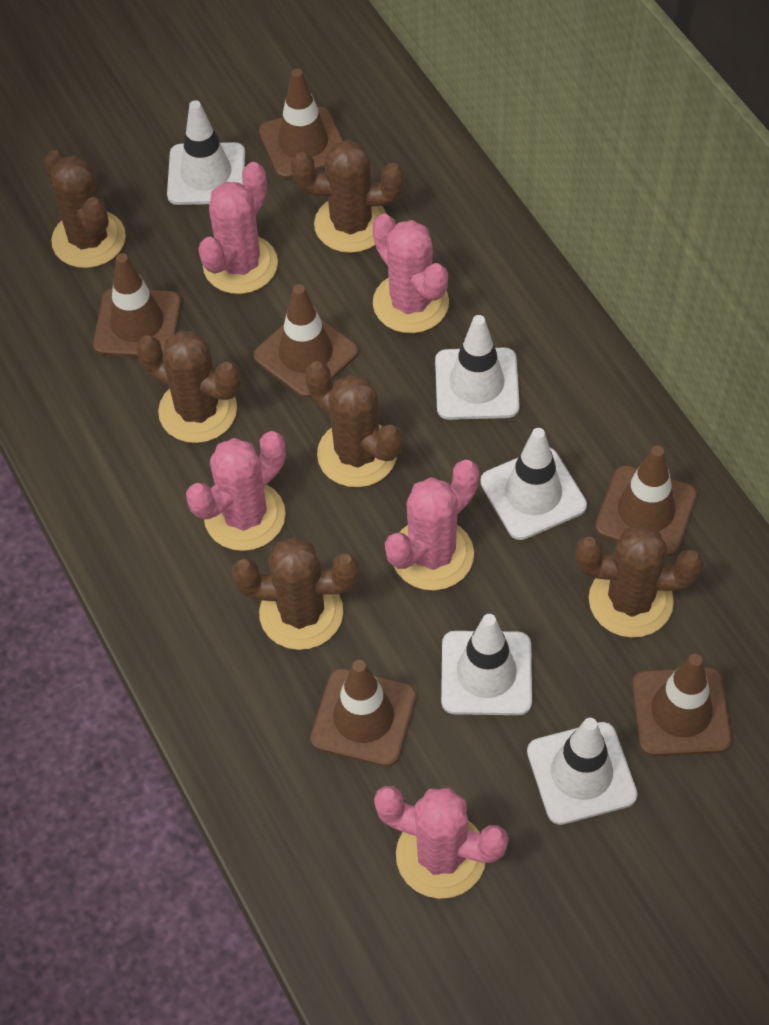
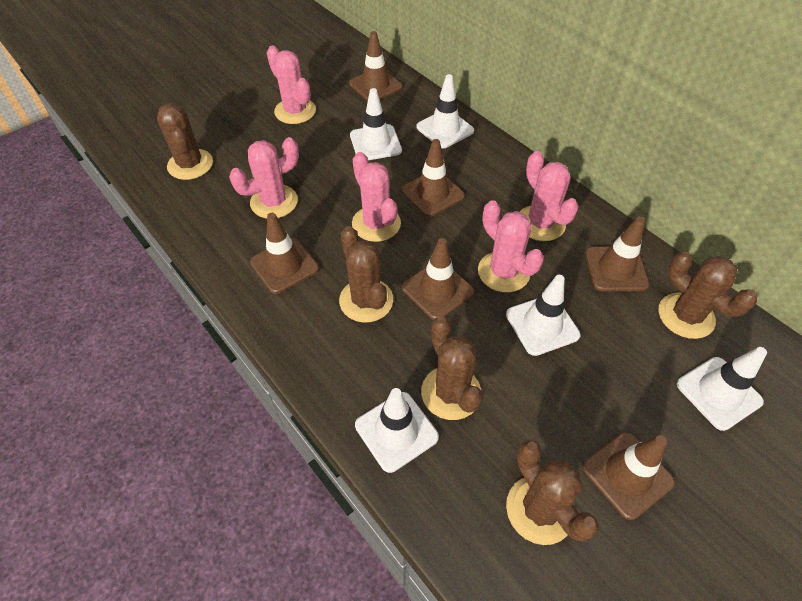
brown cactus: [44,150,126,268] [136,331,241,443] [232,537,359,650] [291,140,404,253] [305,361,403,487] [576,524,703,638] = 6 -> [157,103,213,180] [339,226,393,323] [421,316,483,420] [506,440,599,545] [658,252,757,339] = 5

